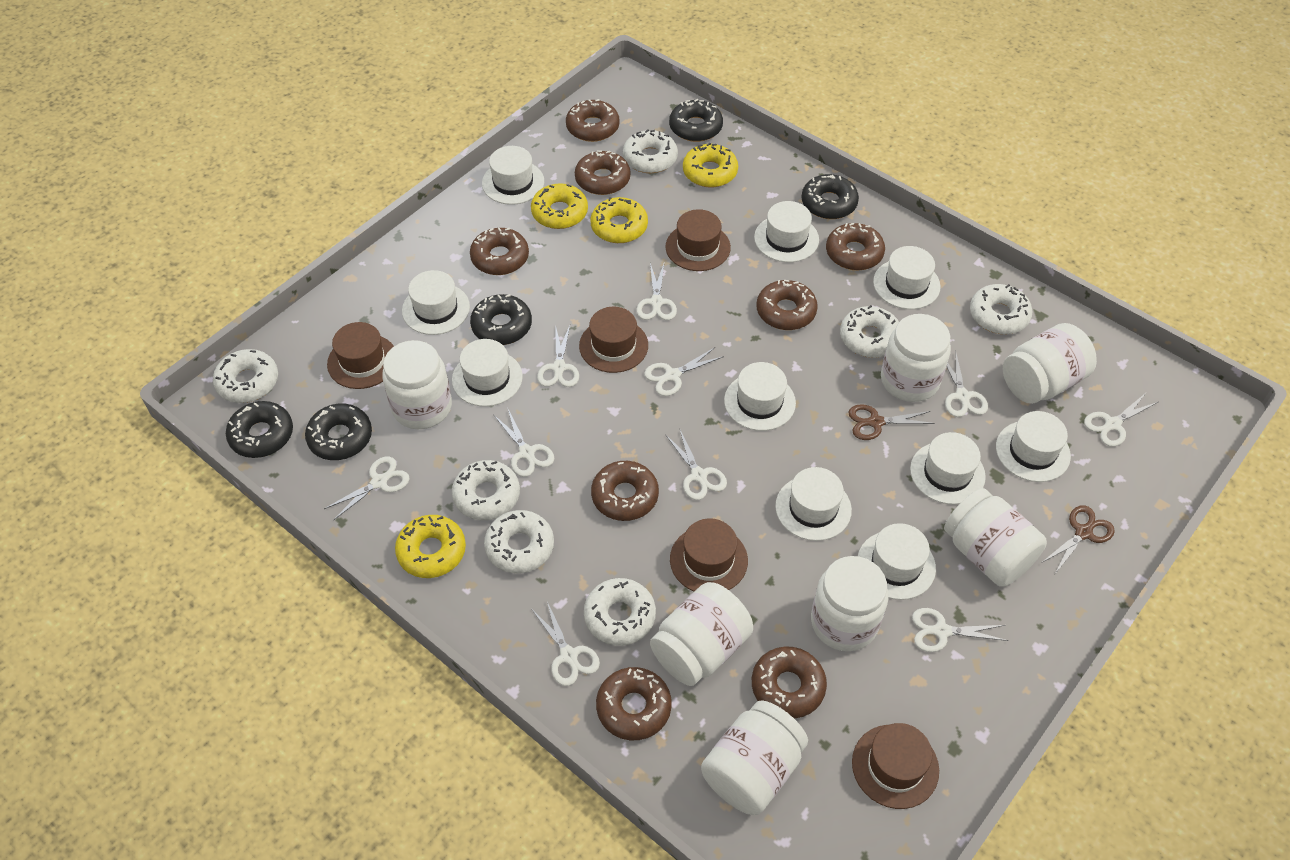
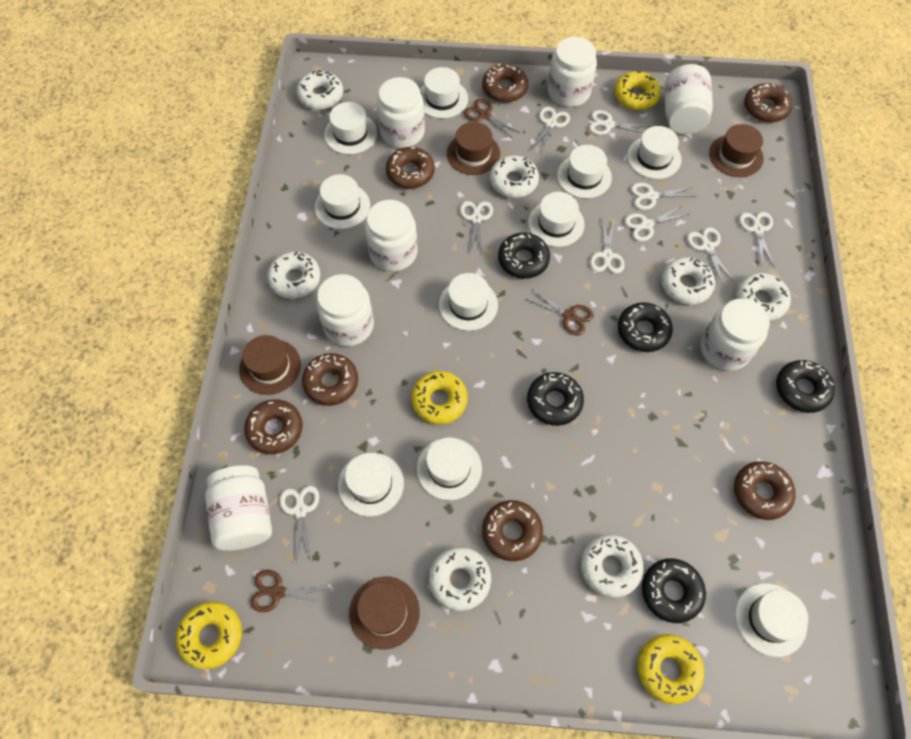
brown donut: [470,228,529,275] [566,99,620,142] [575,151,631,195] [591,461,659,521] [596,667,672,740] [752,647,827,718] [756,280,818,330] [826,223,885,270] = 8 -> [244,399,303,454] [302,353,358,406] [386,147,435,189] [482,64,528,103] [482,500,543,561] [734,461,795,520] [744,83,792,123] = 7
brown hat: [327,322,394,389] [579,307,648,373] [665,209,731,271] [670,518,748,592] [852,723,939,809] = 5 -> [239,335,301,395] [349,577,420,650] [447,122,500,175] [709,124,764,177] = 4
brown scissors: [848,404,935,440] [1041,505,1115,574] = 2 -> [250,570,333,612] [464,98,520,139] [526,289,594,336] = 3
white scissors: [324,456,410,521] [494,409,554,477] [532,602,600,686] [537,325,579,387] [636,263,677,320] [644,347,724,396] [665,428,727,500] [912,608,1008,652] [945,353,988,417] [1084,393,1158,447] = 10 -> [280,486,319,562] [460,201,493,255] [531,107,570,154] [589,110,651,135] [590,218,625,274] [624,206,689,241] [631,183,697,210] [687,227,734,285] [739,212,774,266] = 9

